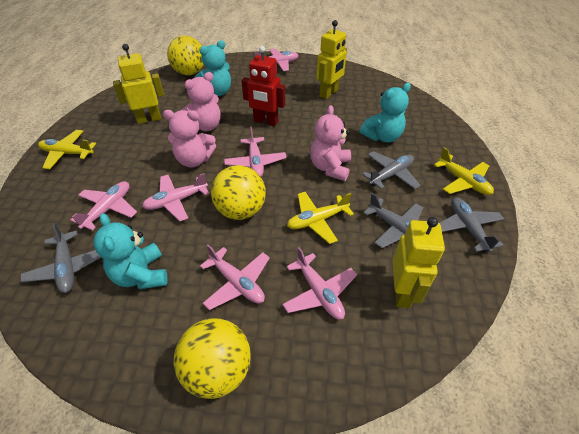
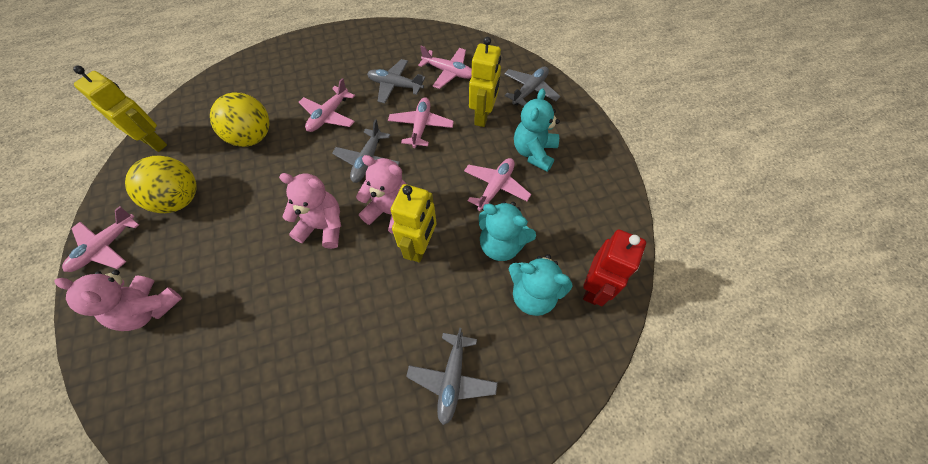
pink plane: [71,181,137,231] [142,173,209,221] [200,244,270,310] [224,127,287,177] [255,48,299,71] [282,247,357,320] = 6 -> [62,206,139,272] [299,78,355,132] [388,97,454,148] [418,46,472,89] [464,158,531,211] = 5
yellow ball: [167,36,204,75] [174,318,251,399] [211,165,266,220] = 3 -> [125,156,197,213] [210,92,270,147] = 2
yellow plane: [38,130,96,169] [287,192,354,244] [434,147,494,195] = 3 -> none = 0

